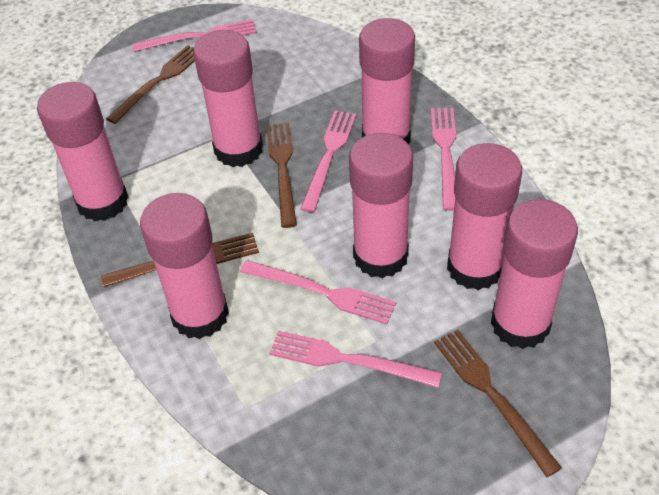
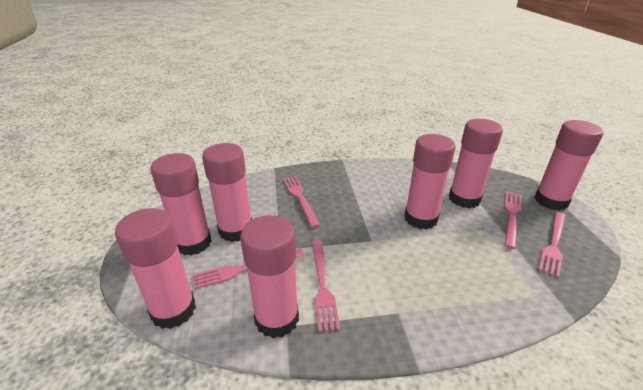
brown fork: [101,233,259,287] [106,45,195,124] [266,123,297,228] [434,330,562,477] = 4 -> none = 0

